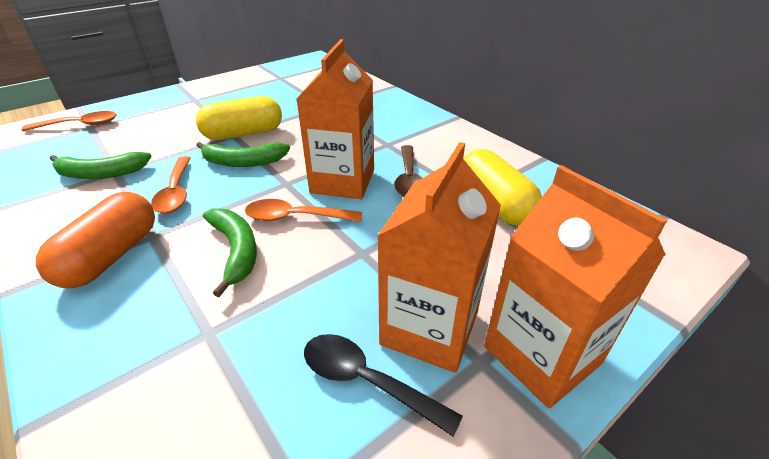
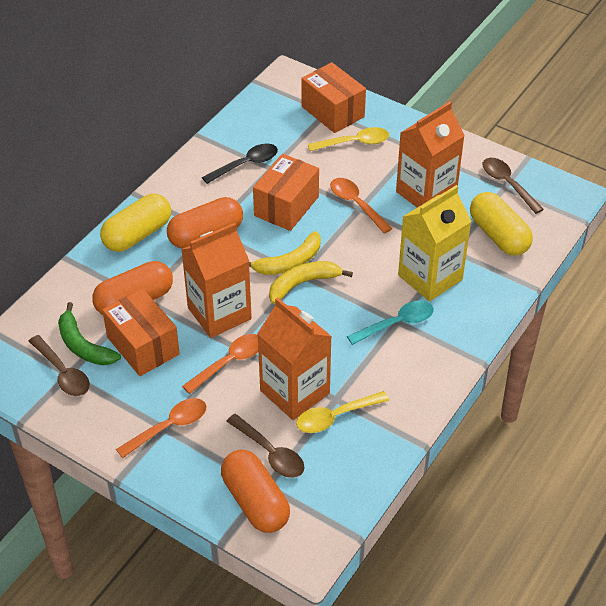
brown spoon: [394,145,422,197] = 1 -> [29,335,90,396] [227,414,305,478] [483,158,544,214] = 3
green banana: [50,152,152,179] [196,142,290,167] [203,208,257,297] = 3 -> [58,302,121,365] = 1
orange box: none = 0 -> [102,289,180,376] [253,154,319,231] [301,62,366,133] = 3
orange capsule: [36,192,155,288] = 1 -> [92,261,173,315] [167,197,243,249] [221,450,290,533] = 3
turquoise spoon: none = 0 -> [347,301,434,345] = 1
yellow banana: none = 0 -> [249,231,321,275] [269,261,353,304] = 2
yellow carton: none = 0 -> [398,185,471,301] = 1
yellow spoon: none = 0 -> [296,391,389,433] [308,127,389,151] = 2

